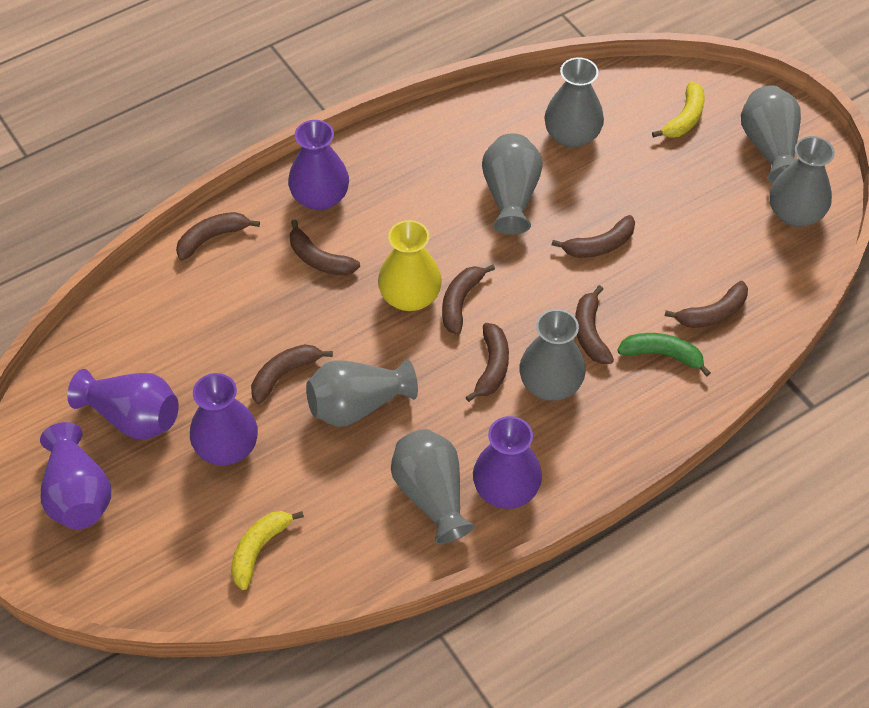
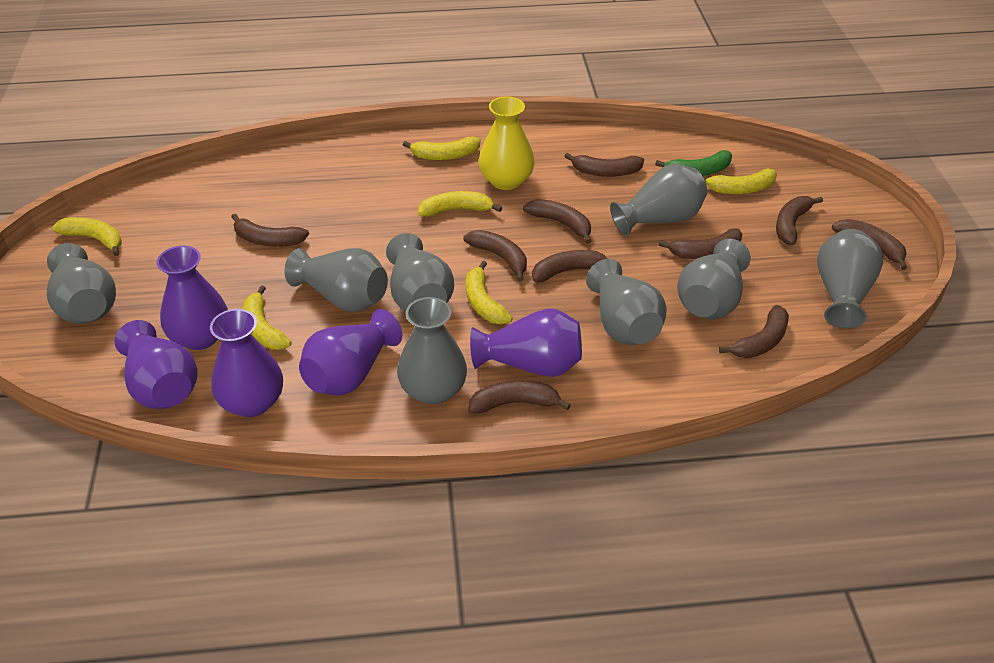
brown banana: [176,212,260,261] [251,344,333,404] [290,219,360,276] [442,265,495,335] [466,323,509,402] [552,215,635,258] [575,285,614,364] [665,281,748,328] = 8 -> [231,214,309,247] [463,230,527,281] [468,381,571,414] [523,199,591,244] [532,250,607,282] [564,153,644,177] [658,228,742,259] [719,305,789,358] [776,196,823,245] [832,219,907,270] = 10
grey vase: [306,359,418,427] [391,429,475,544] [482,133,543,235] [519,309,586,401] [544,57,604,148] [741,85,801,183] [769,136,835,227] = 7 -> [47,243,116,324] [284,248,388,312] [386,233,454,312] [397,297,467,405] [586,259,667,345] [610,164,707,236] [677,239,751,319] [817,229,883,329] = 8
yellow banana: [231,511,304,590] [652,81,705,138] = 2 -> [52,217,122,256] [243,285,292,350] [403,136,481,160] [418,191,502,217] [466,261,513,324] [703,169,777,194] = 6

